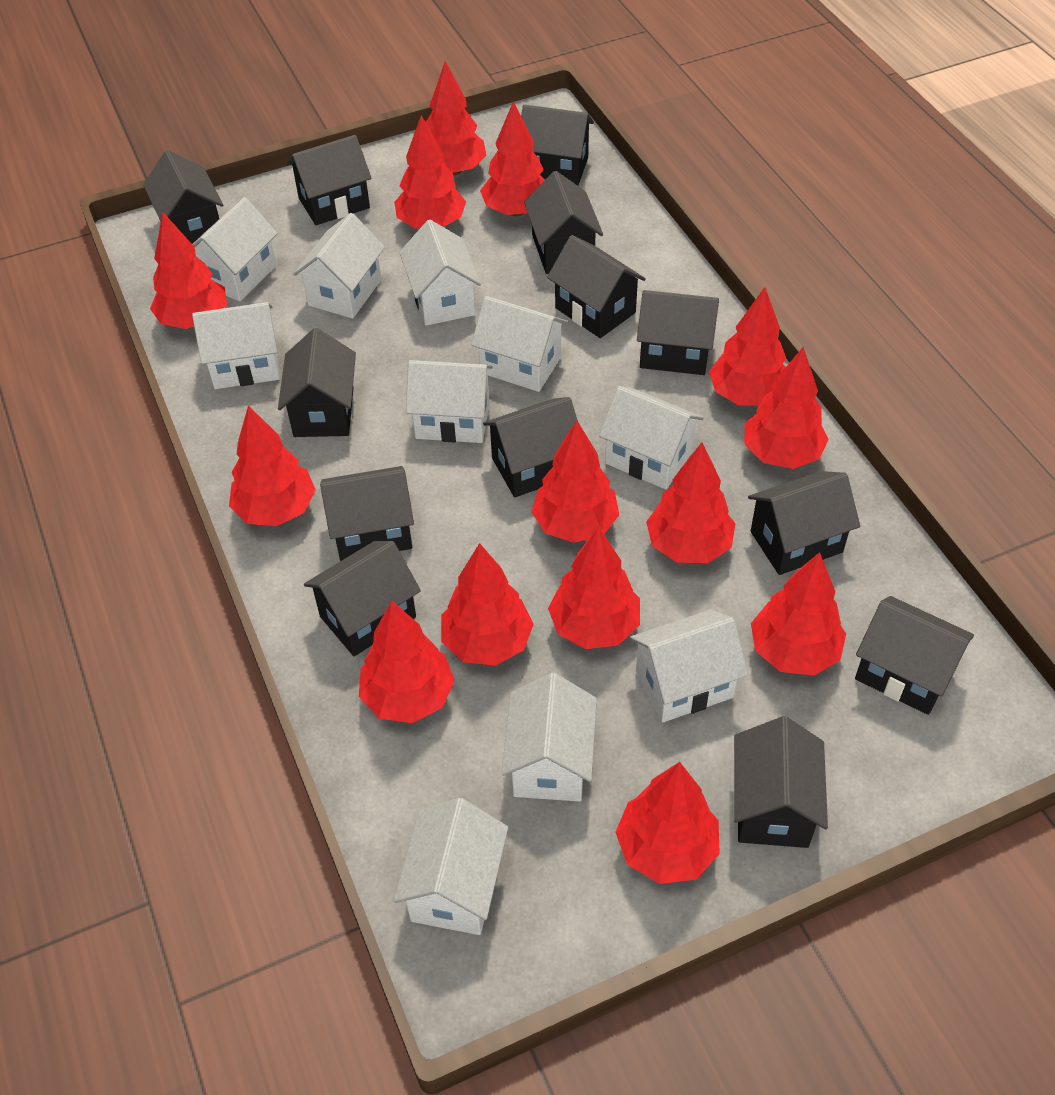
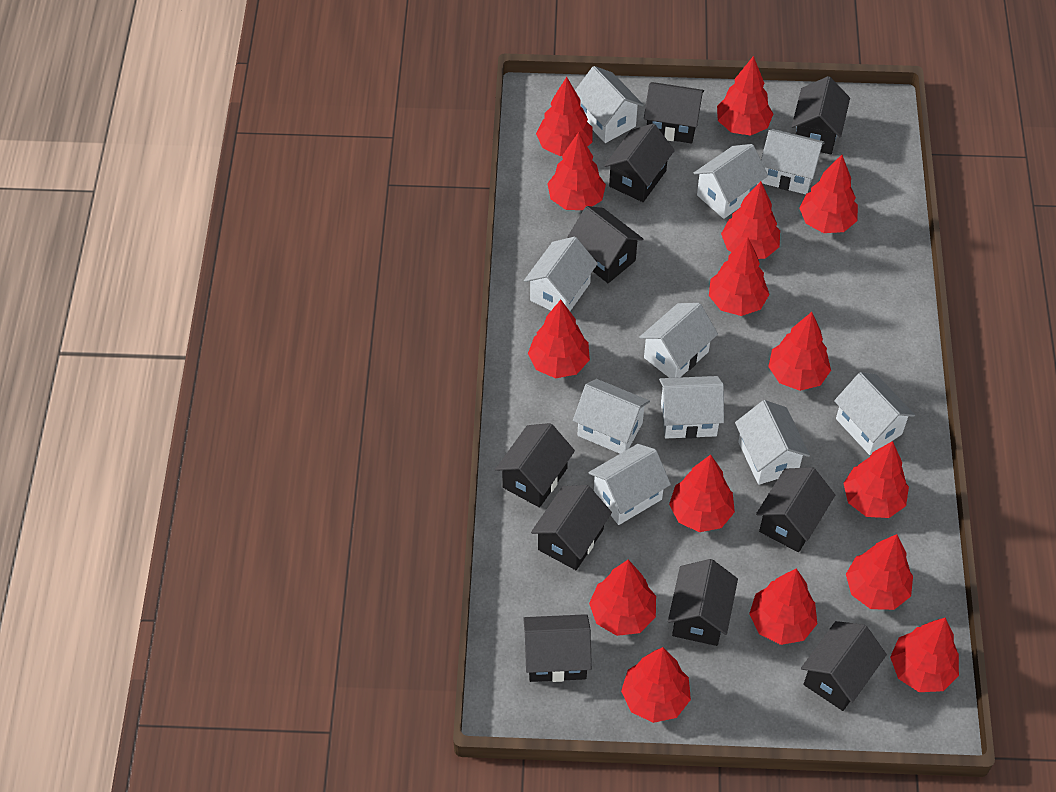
black house: [143,150,223,245] [278,328,356,437] [287,135,372,225] [304,541,421,656] [320,466,414,561] [483,397,578,497] [521,105,594,186] [524,171,603,274] [547,235,646,338] [637,290,719,375] [734,716,828,848] [748,471,860,575] [855,596,974,715] = 13 -> [495,423,575,508] [523,614,592,682] [531,485,612,570] [567,206,643,283] [604,124,675,202] [644,82,704,143] [668,559,738,646] [756,467,835,552] [792,76,850,154] [801,621,887,711] = 10
red tree: [150,212,227,329] [229,406,316,526] [359,601,455,723] [394,115,466,228] [426,61,486,176] [441,543,534,666] [480,101,545,216] [531,420,619,543] [548,526,640,649] [615,762,720,884] [646,442,736,563] [709,287,786,406] [744,347,829,469] [751,552,846,676] = 14 -> [528,300,590,378] [536,77,593,156] [547,132,606,210] [589,560,656,636] [621,647,691,723] [669,455,735,532] [709,237,769,316] [717,56,773,136] [721,181,780,259] [749,568,817,645] [768,312,831,391] [799,155,858,233] [843,441,909,518] [846,534,913,610] [890,618,959,692] = 15

